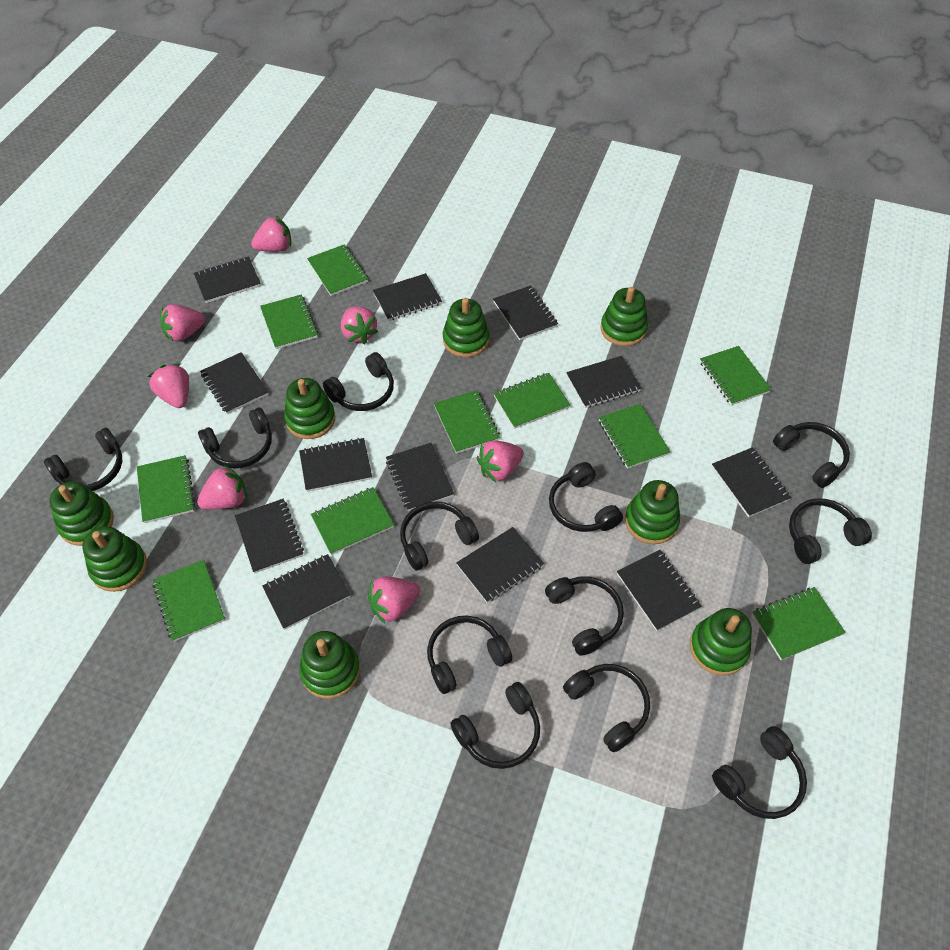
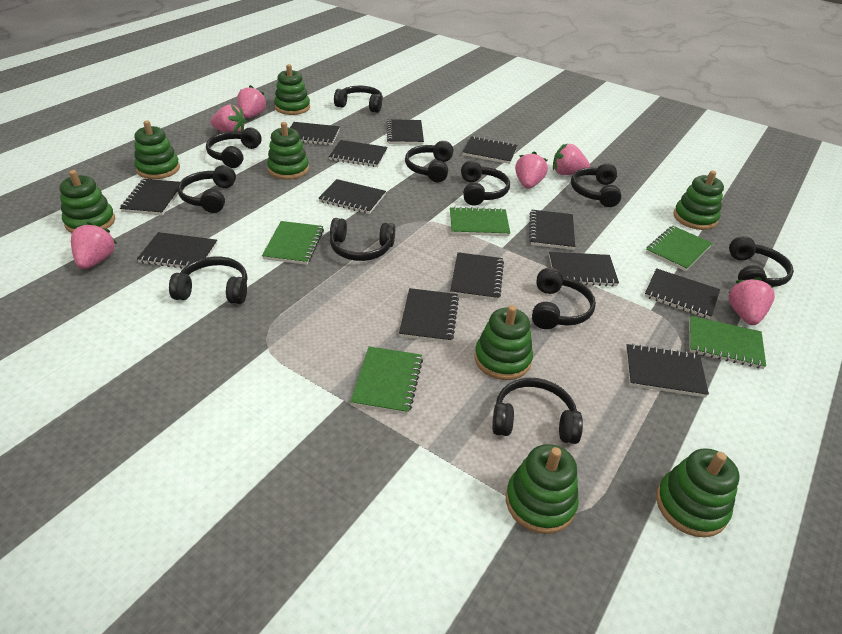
black headphones: [44,428,122,491] [198,407,272,468] [323,352,394,411] [400,501,479,570] [427,616,512,694] [451,682,540,769] [545,576,624,656] [549,462,623,532] [563,664,650,752] [712,726,807,819] [773,422,850,488] [789,498,872,564] = 12 -> [169,256,247,304] [177,165,236,213] [206,128,262,168] [330,218,395,261] [334,86,383,113] [405,141,453,182] [461,160,510,206] [492,378,583,444] [532,268,596,329] [571,163,621,207] [729,236,794,287] = 11
black notebook: [194,256,261,303] [200,352,269,414] [235,499,304,573] [262,554,350,630] [299,438,372,492] [373,273,442,321] [386,443,454,511] [456,527,544,602] [493,285,558,340] [566,356,642,408] [617,550,702,631] [712,447,791,517] = 12 -> [120,179,180,215] [137,232,217,270] [290,122,340,145] [318,179,386,214] [329,140,388,167] [386,119,424,145] [399,288,459,343] [450,252,504,301] [463,136,518,164] [529,210,575,250] [549,252,619,287] [626,344,709,397] [644,268,720,319] = 13
green notebook: [137,455,195,523] [153,560,225,642] [260,294,318,349] [307,244,368,296] [311,487,394,555] [434,390,500,454] [494,373,570,429] [599,404,671,469] [700,346,772,405] [752,587,846,660] = 10 -> [262,221,324,265] [350,346,423,414] [450,207,510,236] [646,226,713,271] [689,316,766,369] = 5
pink strawberry: [148,363,189,408] [160,304,205,341] [197,465,247,509] [251,216,291,252] [341,306,378,344] [368,577,420,624] [477,441,524,482] = 7 -> [71,222,117,269] [210,104,246,132] [237,85,267,118] [515,151,548,189] [553,143,590,175] [728,277,775,325] = 6

